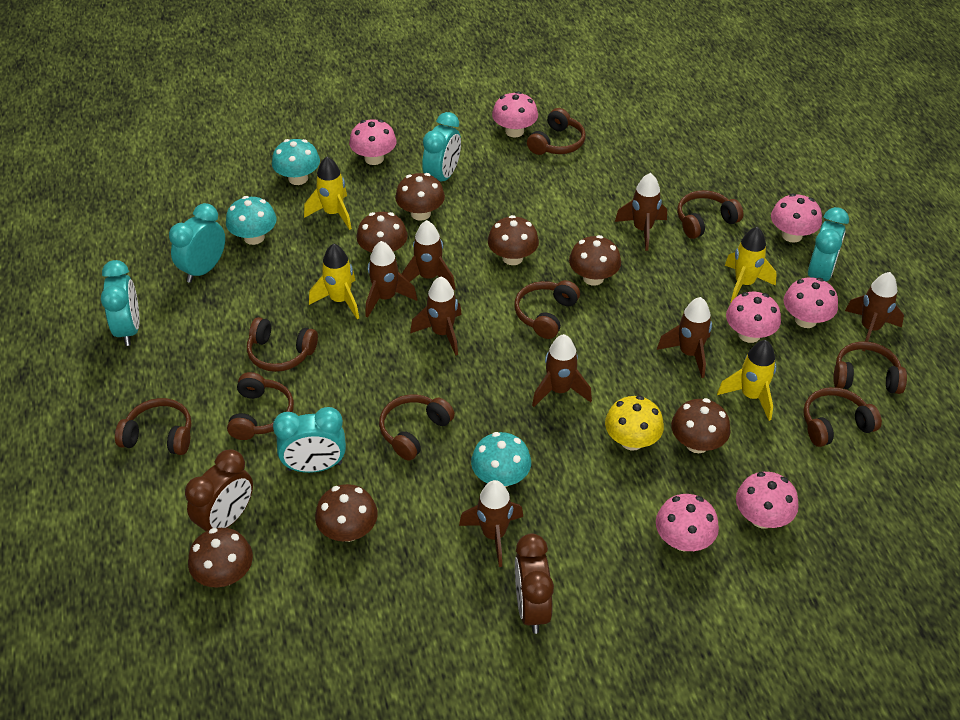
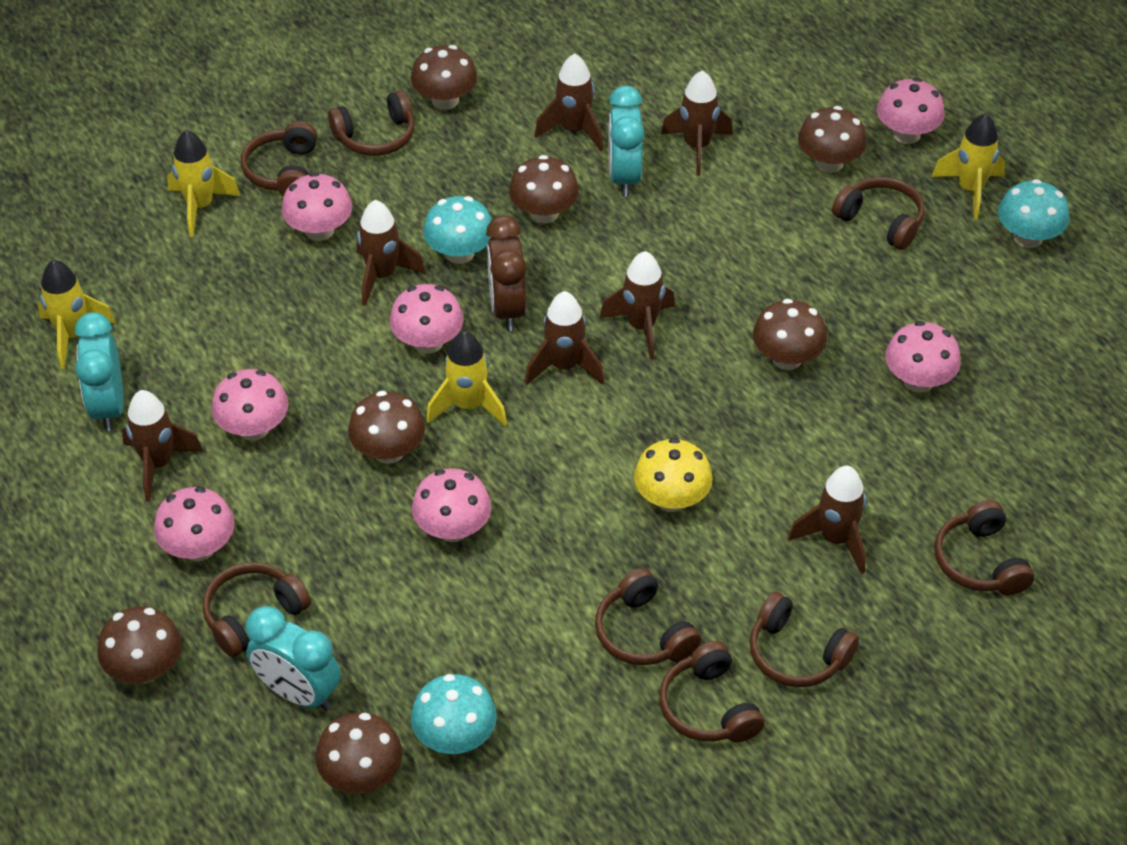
brown clock: [185,449,253,531] [515,533,554,634] = 2 -> [486,215,526,331] = 1
brown headphones: [115,398,191,455] [227,372,294,440] [247,317,318,372] [379,394,455,461] [514,280,580,339] [527,108,586,155] [677,190,743,239] [803,387,882,447] [833,342,907,394] = 9 -> [203,562,311,657] [241,121,317,196] [328,90,414,156] [595,568,701,665] [659,641,765,742] [750,592,859,687] [832,177,925,250] [935,500,1034,595] = 8
brown rocket: [365,241,417,318] [401,220,455,290] [410,276,462,356] [459,480,523,567] [532,334,592,407] [615,173,667,251] [657,297,712,378] [845,272,904,351] = 8 -> [122,390,204,501] [357,200,425,306] [525,291,604,385] [534,53,603,151] [599,251,675,360] [661,70,733,176] [788,466,866,574] = 7
turquoise clock: [101,260,140,346] [169,203,225,283] [273,407,346,473] [422,112,461,181] [808,207,849,281] = 5 -> [75,312,124,431] [246,606,341,711] [608,86,644,197] = 3

